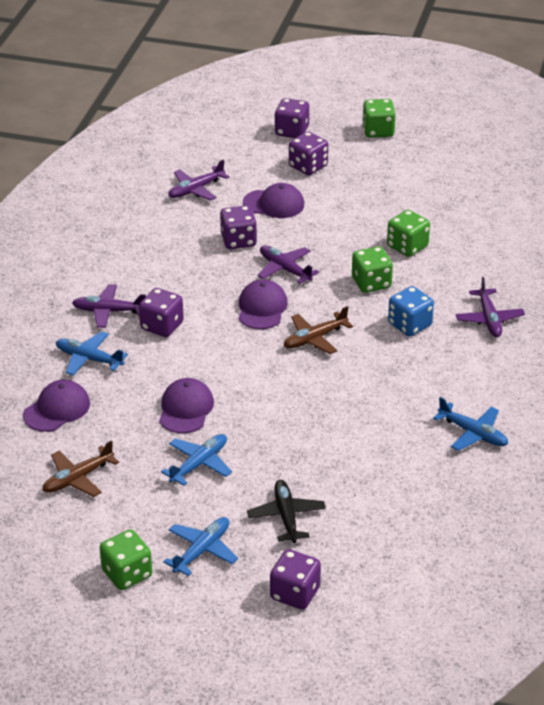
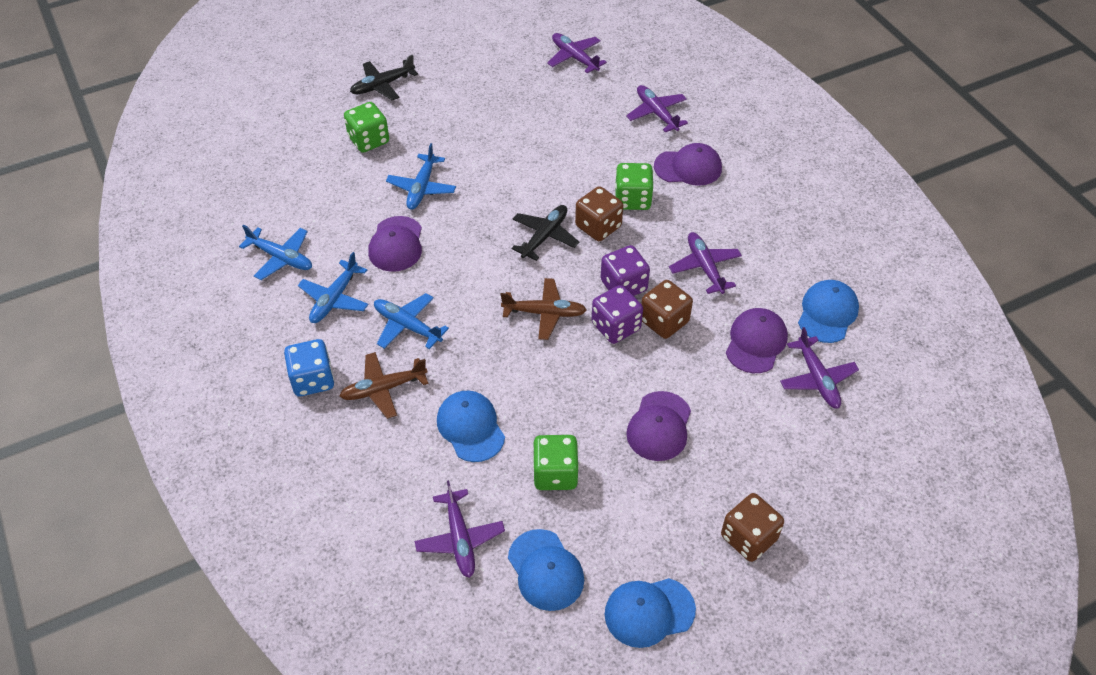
black plane: [247,480,326,543] = 1 -> [350,55,418,101] [511,205,579,261] = 2
blue cap: none = 0 -> [437,391,505,462] [508,529,584,611] [605,578,696,648] [798,280,859,343] = 4
brown dice: none = 0 -> [575,186,623,241] [641,280,693,339] [721,493,784,562] = 3
green dice: [99,529,152,590] [352,246,393,293] [362,99,396,138] [387,210,430,257] = 4 -> [344,102,389,153] [533,435,579,490] [615,163,653,210] = 3
purple dice: [139,288,184,337] [220,205,257,249] [270,549,321,610] [275,98,309,138] [289,132,328,175] = 5 -> [592,285,643,344] [601,245,650,296] = 2
purple plane: [72,284,146,328] [168,159,230,201] [257,245,319,284] [456,277,525,337] = 4 -> [415,480,505,578] [547,33,607,73] [626,85,688,133] [669,232,742,294] [780,327,859,409] = 5

